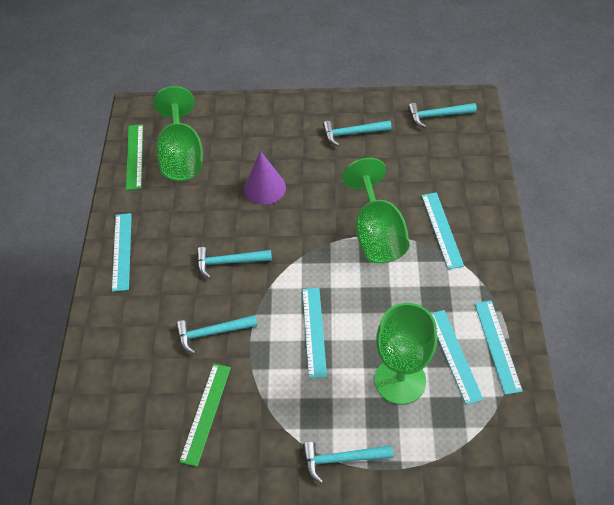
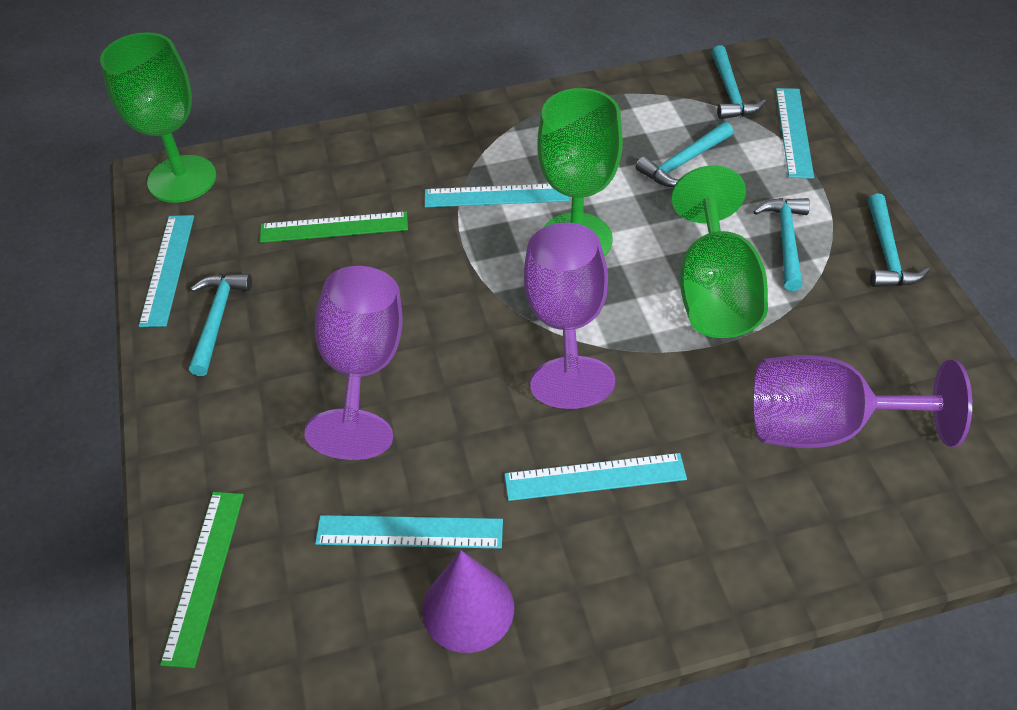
purple goblet: none = 0 -> [304,266,403,460] [524,223,615,409] [753,355,972,448] = 3

